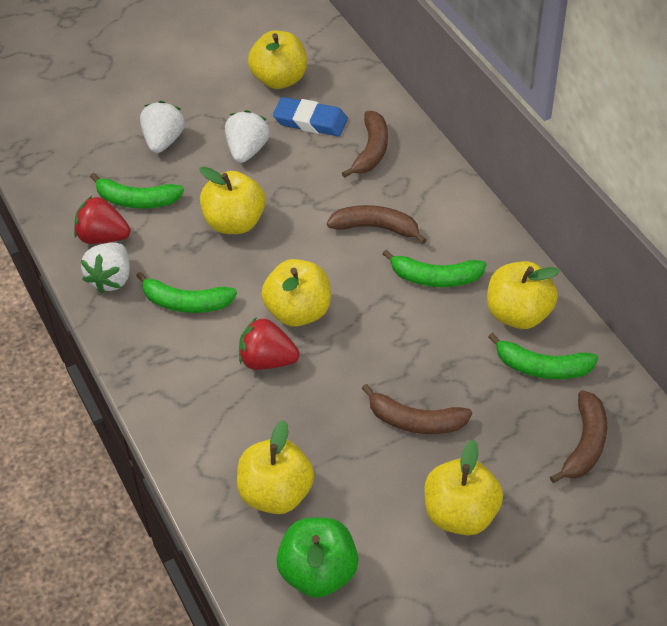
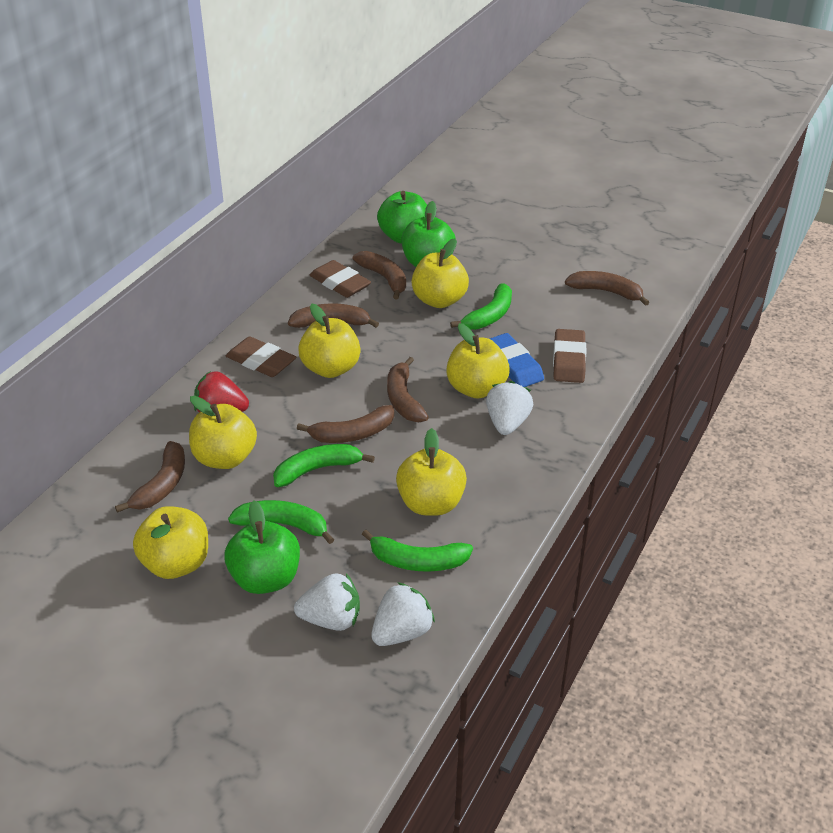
brown banana: [327,205,427,244] [342,111,388,178] [362,384,472,434] [550,390,607,483] = 4 -> [115,441,185,513] [288,304,379,328] [297,405,394,443] [353,251,406,300] [387,357,429,422] [565,271,649,306] = 6
brown eraser: none = 0 -> [226,336,296,377] [310,260,371,298] [553,329,586,383] = 3
green apple: [276,517,358,598] = 1 -> [225,501,300,594] [377,191,427,243] [402,201,456,267] = 3
red strawberry: [74,196,130,244] [239,317,300,370] = 2 -> [194,371,249,412] = 1

